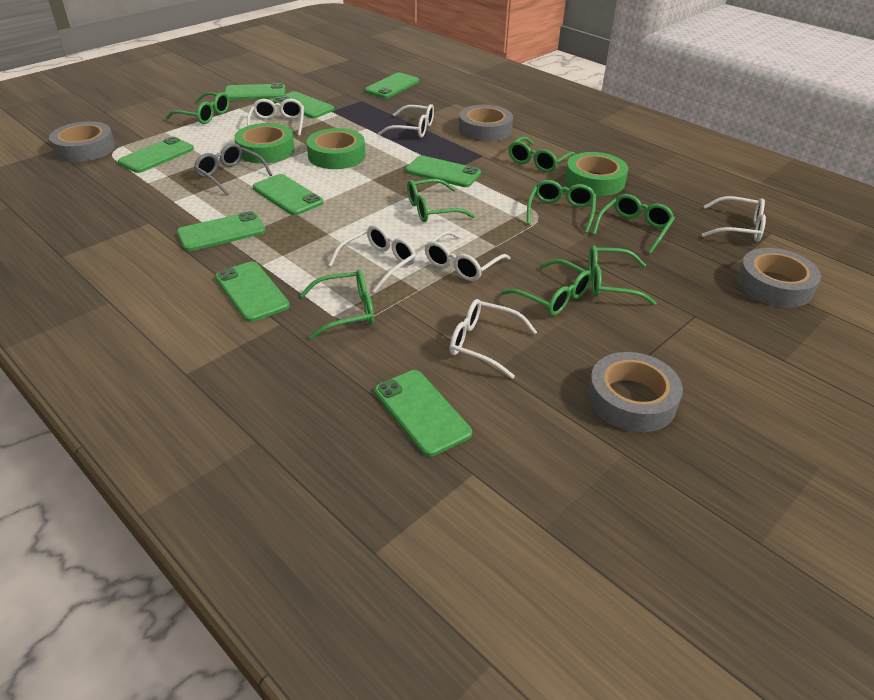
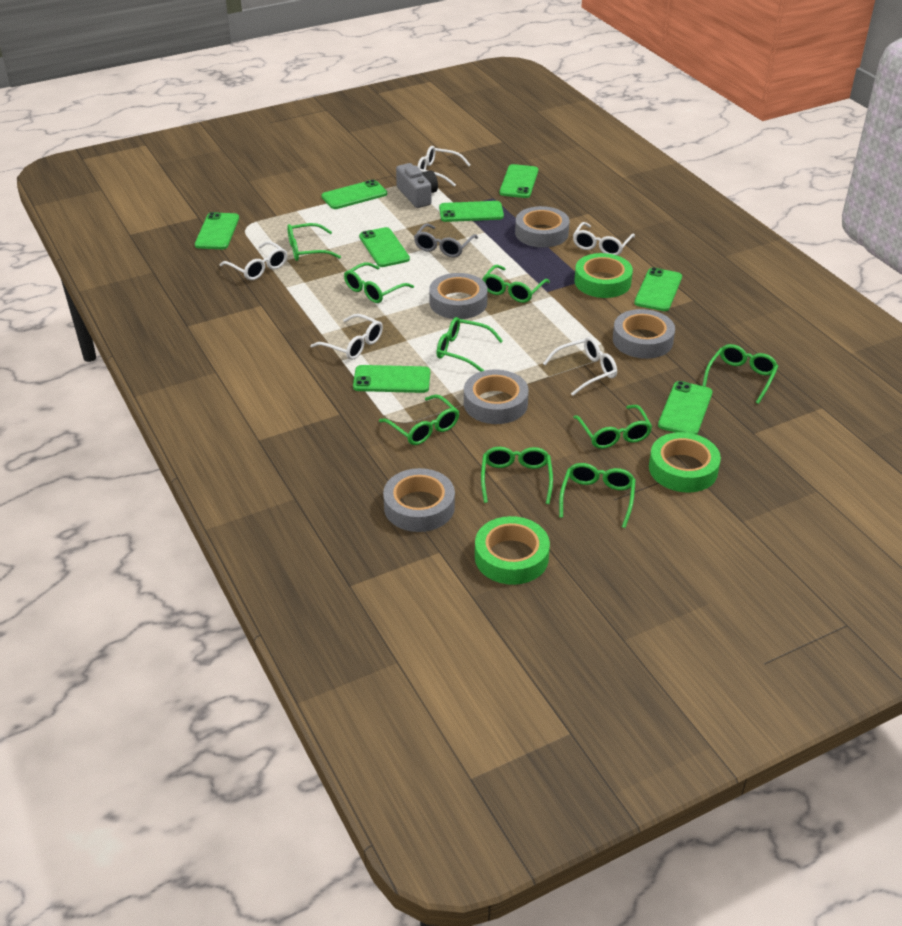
green glasses: [166,92,230,124] [300,270,374,339] [407,179,475,222] [501,259,592,316] [508,137,576,172] [527,180,596,233] [588,245,656,305] [592,194,675,254] = 8 -> [287,223,341,261] [344,262,414,303] [379,395,459,445] [436,317,503,372] [481,447,553,504] [482,265,550,303] [559,463,636,528] [573,405,652,449] [702,344,779,404] = 9
green phone: [118,137,194,173] [177,211,266,251] [215,261,290,322] [224,83,285,100] [253,174,323,215] [273,91,334,119] [365,72,419,98] [374,370,472,457] [405,155,481,187] = 9 -> [195,212,239,249] [321,179,387,209] [353,365,430,393] [359,227,410,267] [439,201,504,222] [499,164,538,198] [634,267,682,311] [658,381,713,435] = 8
grey camera: none = 0 -> [396,163,438,208] = 1
grey tape: [49,121,115,162] [459,105,513,142] [587,352,683,432] [737,248,821,308] = 4 -> [383,468,455,532] [429,273,488,319] [464,370,529,424] [515,206,569,248] [613,309,675,359] = 5
white glasses: [247,99,304,136] [328,225,416,292] [378,104,434,138] [425,231,511,281] [449,299,537,379] [702,196,766,242] = 6 -> [220,241,287,280] [310,314,383,360] [417,146,471,187] [543,337,617,396] [573,222,635,255] = 5

